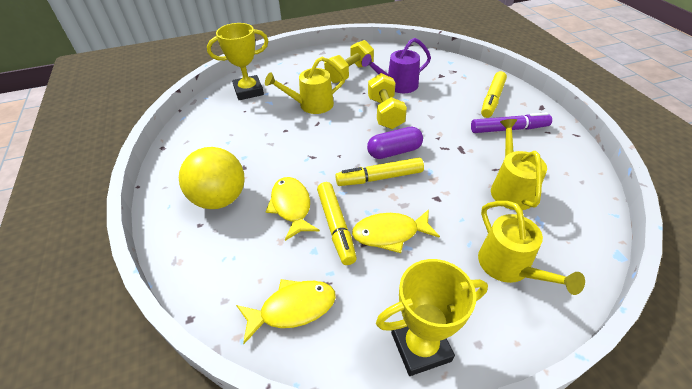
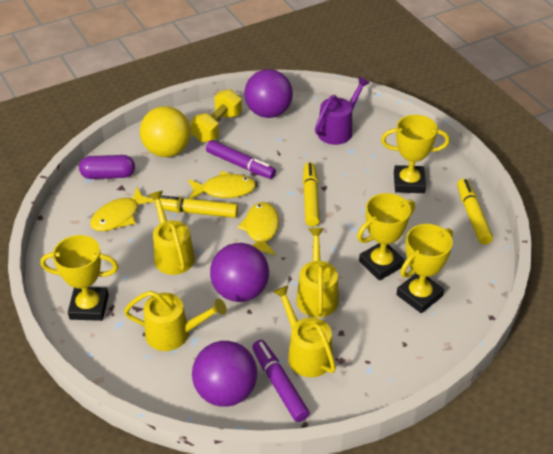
purple ball: none = 0 -> [192,341,257,407] [210,243,269,302] [244,69,293,118] = 3
purple marker: [471,112,552,133] = 1 -> [206,140,276,179] [252,340,310,422] = 2
yellow dumbbell: [324,40,374,83] [368,73,407,129] = 2 -> [190,89,242,143] = 1
yellow trophy: [207,23,268,100] [376,259,488,376] = 2 -> [40,235,119,321] [357,193,415,281] [381,115,450,193] [396,224,453,313] = 4
yellow watering can: [265,57,346,114] [478,201,585,295] [491,119,547,210] = 3 -> [124,291,227,351] [148,191,195,275] [273,285,336,377] [296,228,339,317] = 4

